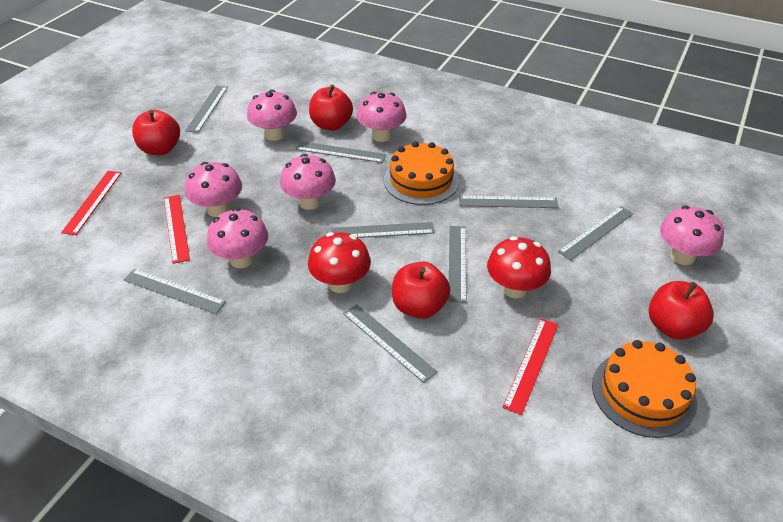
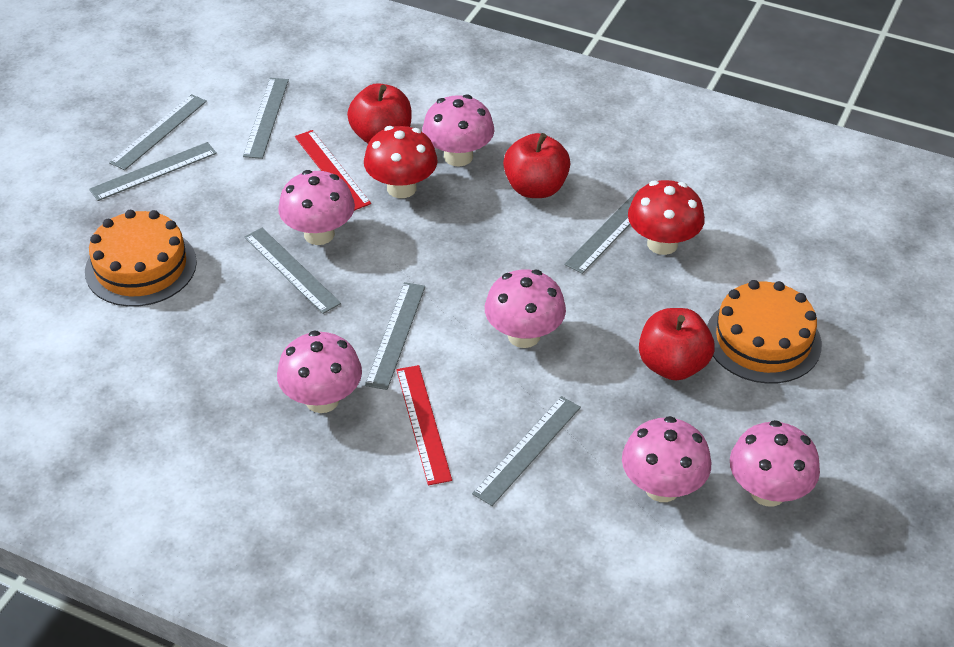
grey ruler: [123,269,226,314] [185,86,228,133] [296,141,386,163] [331,222,435,238] [343,304,438,383] [448,226,466,303] [459,196,559,208] [558,206,633,261] = 8 -> [89,142,217,201] [109,94,207,170] [243,78,289,159] [245,228,341,314] [365,282,425,390] [472,396,581,506] [564,190,639,274] = 7
red apple: [132,110,180,155] [309,85,353,131] [392,262,451,319] [649,281,714,340] = 4 -> [347,83,412,143] [503,133,570,198] [639,308,715,381] = 3
red ruler: [61,171,122,235] [164,195,190,264] [503,318,558,415] = 3 -> [295,130,371,211] [396,365,452,485] = 2

